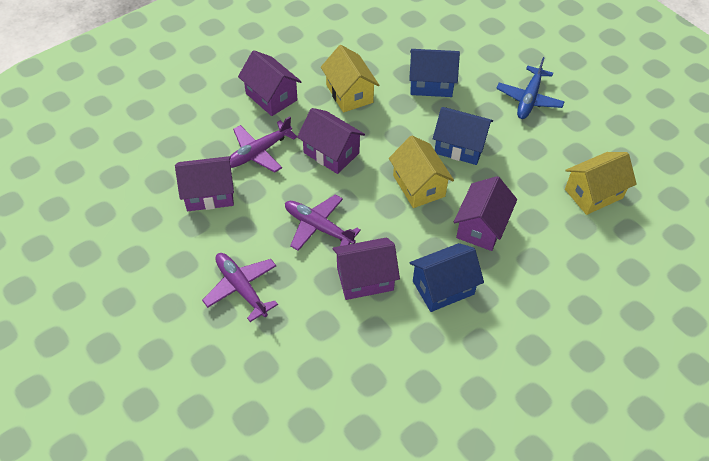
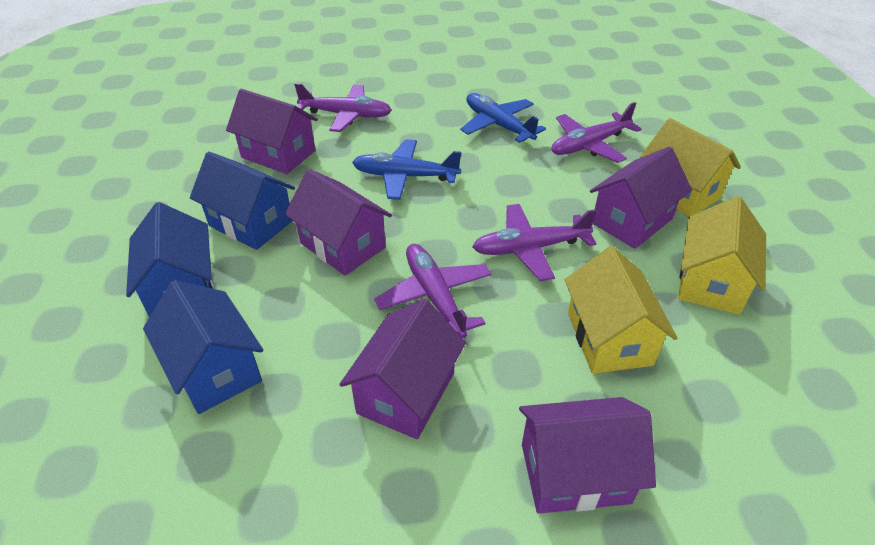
blue plane: [496,57,565,119] = 1 -> [352,139,461,200] [460,93,546,143] = 2
purple plane: [202,253,278,322] [230,116,297,172] [285,194,361,251] = 3 -> [294,83,392,132] [374,244,492,338] [473,204,597,281] [552,102,642,163] = 4

